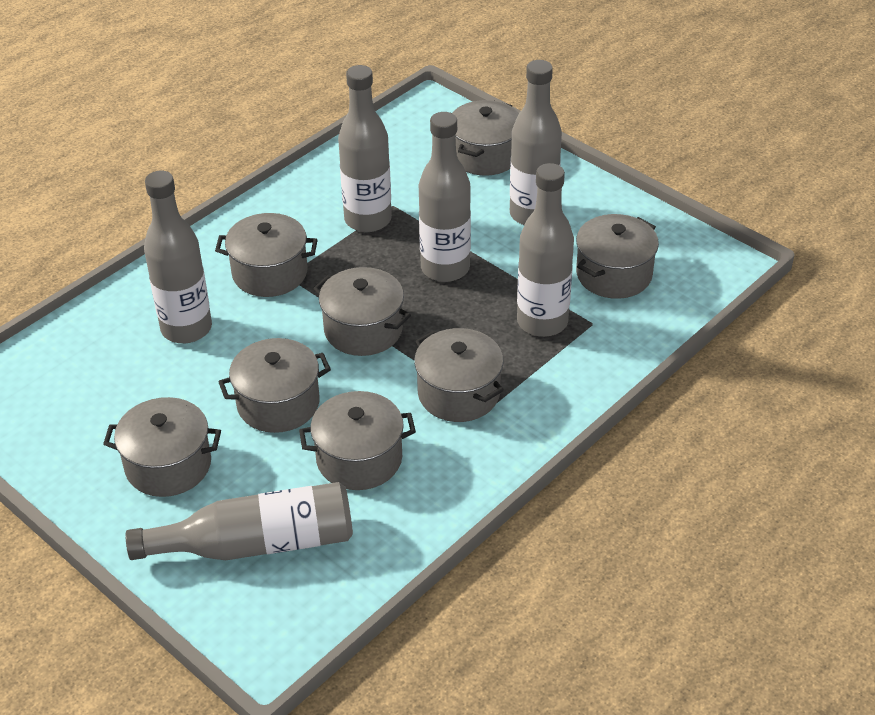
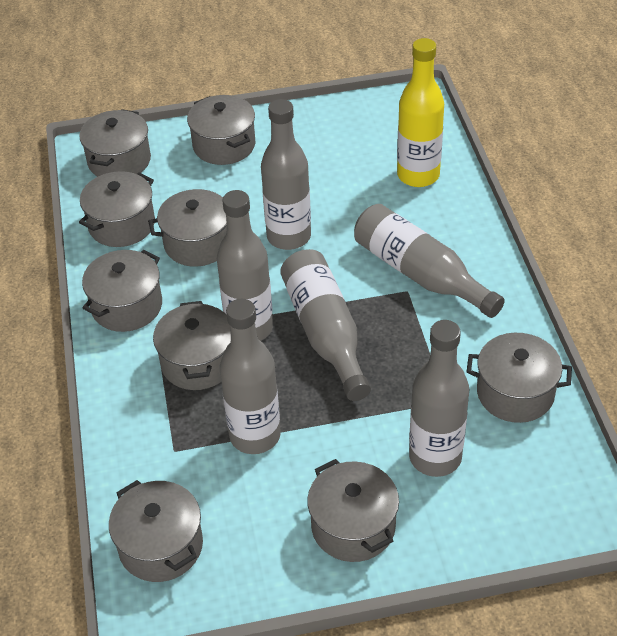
grey pot: [103,397,221,497] [215,213,318,297] [218,338,331,433] [299,391,416,490] [313,267,411,356] [414,328,504,422] [452,100,519,176] [576,214,659,299] = 8 -> [79,109,151,177] [79,171,155,247] [82,250,162,332] [109,480,203,582] [148,189,227,267] [153,301,231,390] [187,95,255,165] [307,459,399,562] [466,333,572,423] = 9
yellow bottle: none = 0 -> [397,38,444,187] = 1

